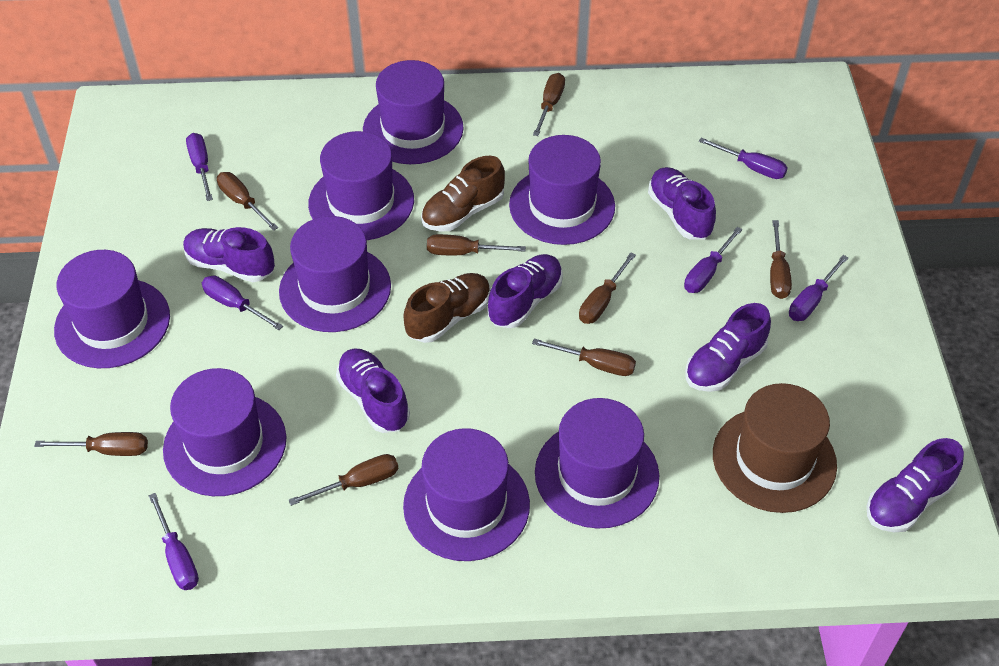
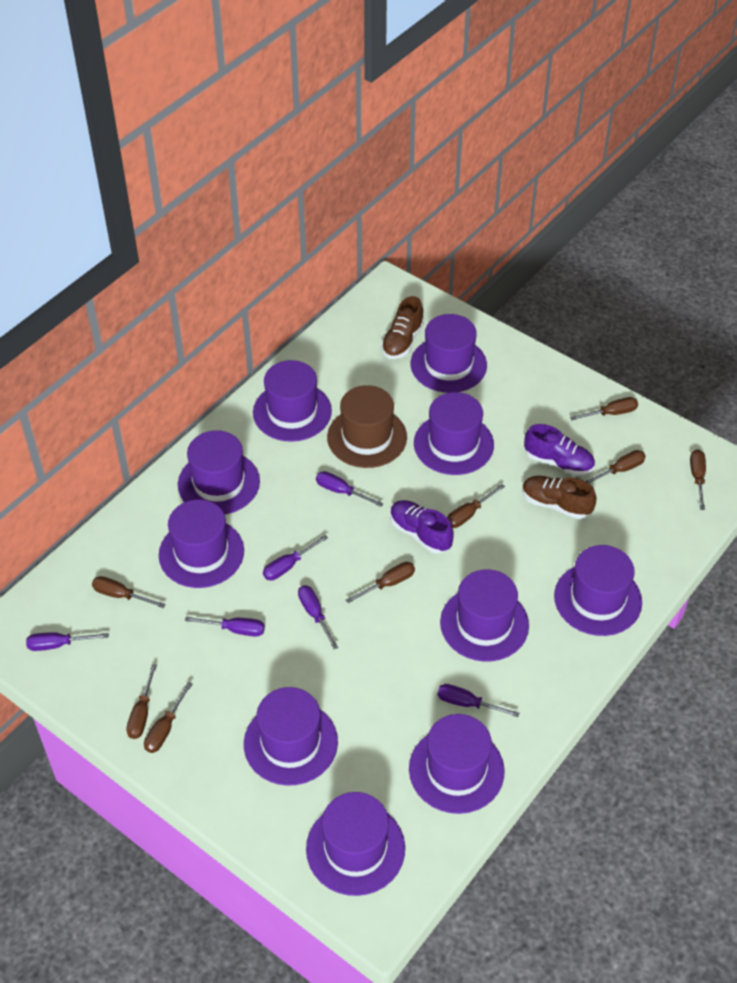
purple hat: [54,250,170,368] [163,368,286,496] [279,216,391,332] [308,131,414,240] [363,60,464,164] [403,428,530,561] [509,135,615,245] [535,398,659,529] = 8 -> [159,500,244,588] [178,430,260,515] [244,687,338,786] [253,360,332,442] [306,792,405,896] [409,714,504,814] [411,314,487,393] [414,392,494,475] [440,569,529,662] [554,545,642,636] = 10
purple shoe: [183,227,275,282] [336,348,410,433] [488,254,563,328] [648,167,716,240] [685,303,771,392] [867,438,964,532] = 6 -> [390,500,454,554] [524,424,595,476] = 2

